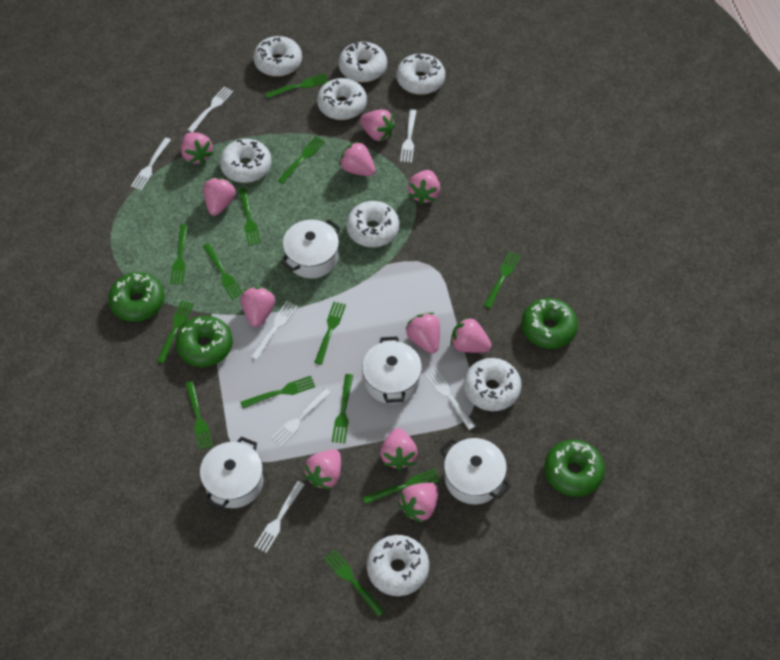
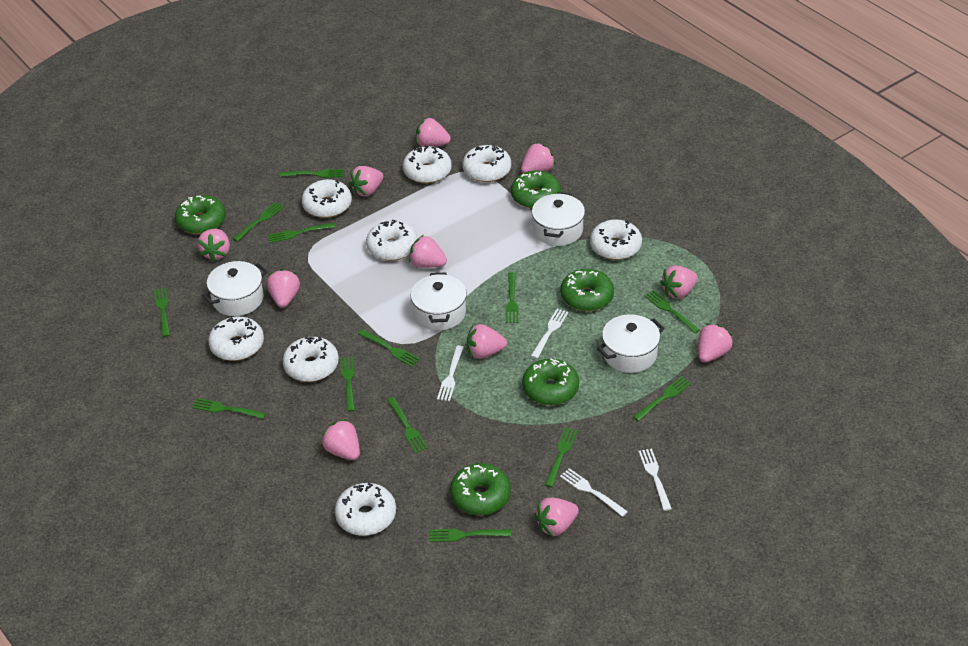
green donut: [108,272,164,322] [176,316,233,367] [521,298,578,349] [544,440,605,497] = 4 -> [175,195,226,234] [450,463,511,515] [511,171,561,209] [522,359,579,405] [560,269,614,311] = 5
white fork: [131,137,171,190] [187,87,234,132] [251,301,298,360] [254,481,305,553] [271,388,331,446] [400,109,417,163] [425,368,475,430] = 7 -> [437,345,464,401] [531,309,568,359] [560,468,628,517] [638,448,672,511] = 4

